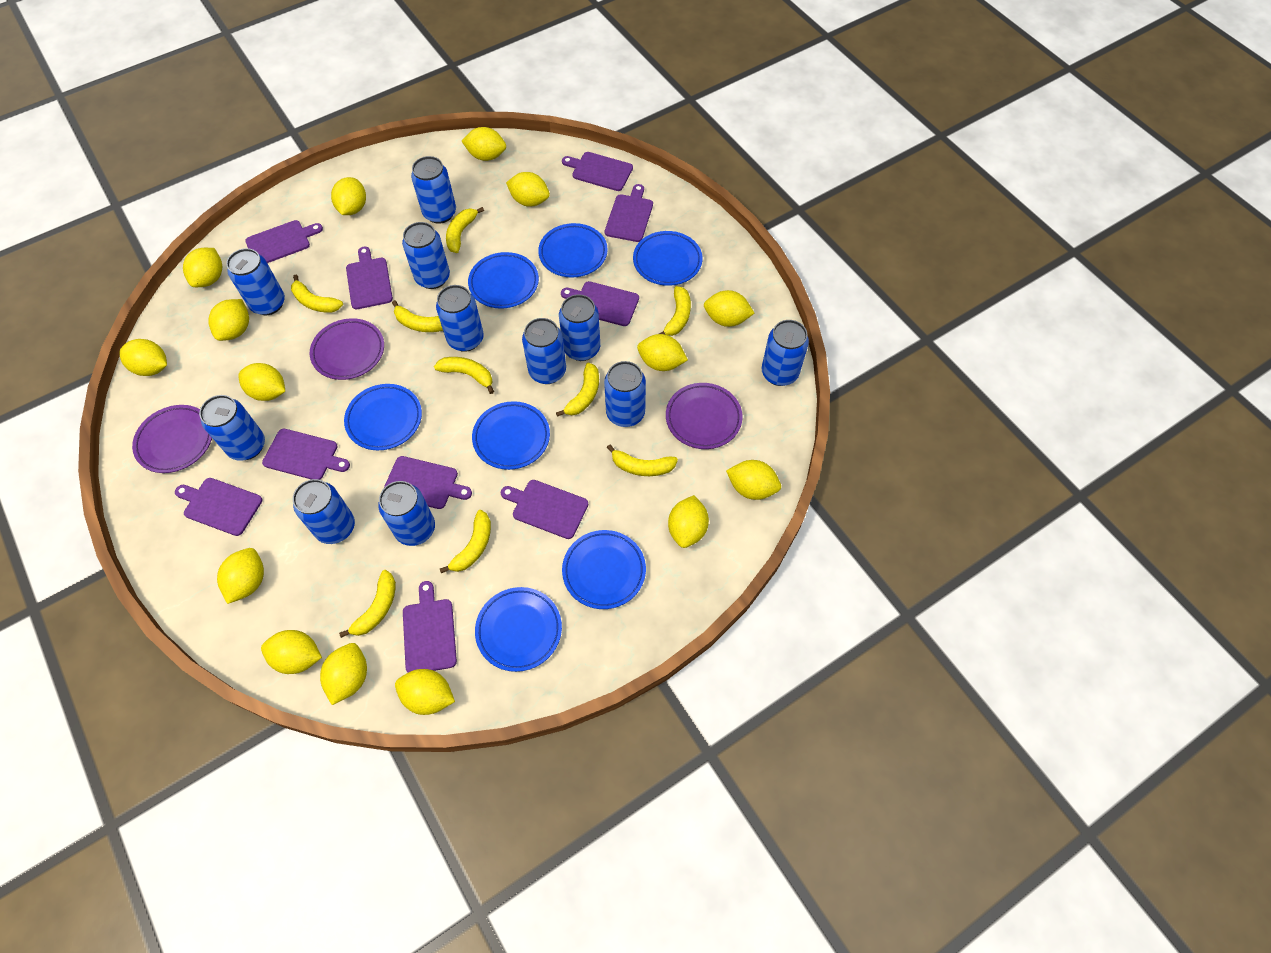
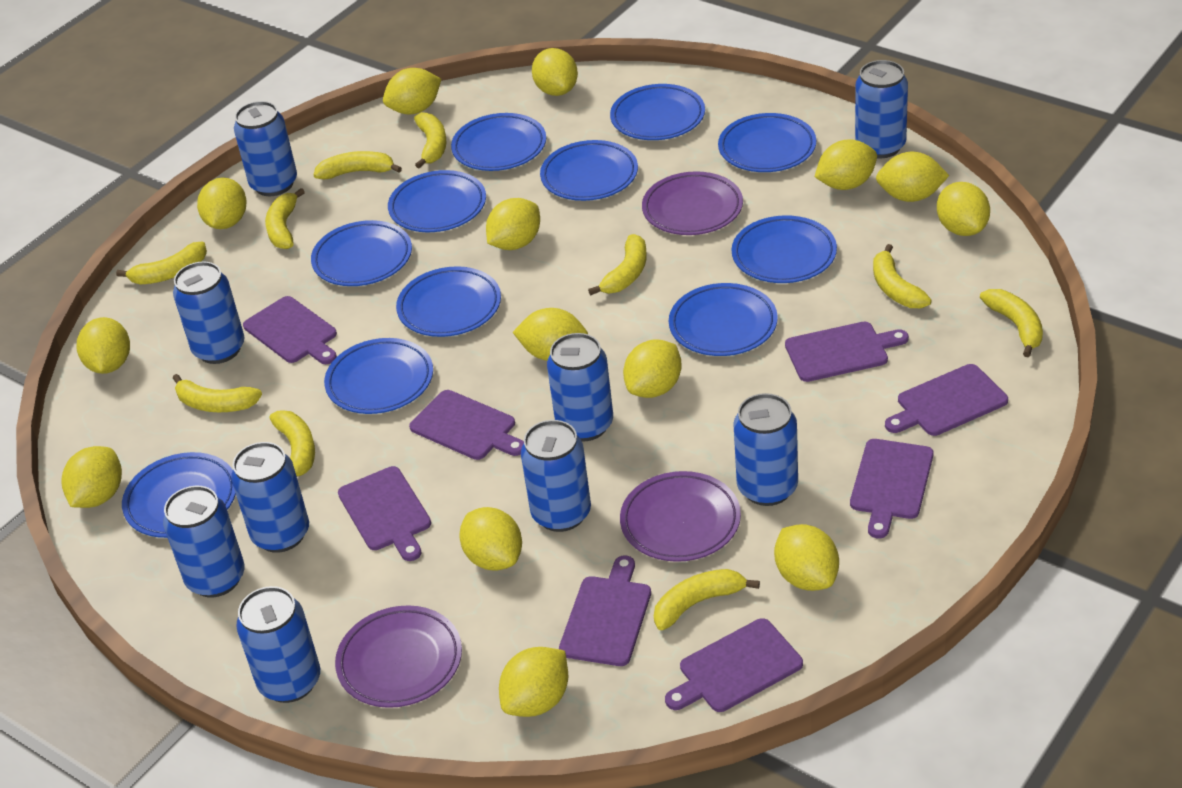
blue can: [199,395,265,461] [226,248,285,315] [293,479,355,544] [378,481,435,546] [402,222,450,289] [411,156,456,224] [436,285,484,352] [522,318,566,384] [559,294,600,361] [604,361,646,427] [761,320,809,386] = 11 -> [163,486,245,598] [173,261,244,364] [231,442,309,553] [234,101,297,196] [236,586,320,703] [521,420,591,532] [547,333,613,442] [733,393,798,506] [855,60,908,158] = 9
blue plate: [344,384,422,450] [468,252,539,309] [472,401,550,470] [475,587,562,672] [538,223,608,278] [562,530,646,609] [633,231,702,286] = 7 -> [122,452,236,538] [311,220,412,286] [324,338,433,414] [388,170,486,232] [396,266,501,337] [451,113,546,171] [540,140,638,201] [610,84,705,140] [669,283,778,356] [718,113,816,172] [732,215,837,283] = 11
purple cutting board: [175,478,262,536] [245,220,323,263] [262,429,350,480] [346,247,393,309] [383,456,472,509] [403,581,457,672] [501,480,588,539] [561,281,639,326] [562,152,633,191] [605,184,653,242] = 10 -> [243,296,337,364] [338,466,431,561] [409,390,524,460] [559,556,651,666] [665,618,803,712] [785,322,909,382] [850,439,933,538] [885,364,1008,436] = 8
yellow banana: [291,275,343,312] [339,570,396,638] [392,300,443,332] [434,357,494,394] [440,510,491,573] [446,207,484,253] [556,363,599,417] [607,444,678,476] [659,286,691,336] = 9 -> [116,241,207,285] [173,374,262,412] [265,188,305,249] [269,410,315,477] [313,151,402,179] [414,112,447,169] [588,234,647,295] [654,569,760,630] [873,244,931,308] [980,289,1043,357] = 10
yellow lemon: [120,339,167,376] [183,248,222,287] [208,299,249,341] [217,548,264,604] [239,363,285,401] [261,630,322,674] [320,643,367,705] [331,177,366,215] [395,669,455,715] [462,127,506,161] [506,172,550,207] [637,334,688,371] [668,495,709,548] [704,290,754,327] [726,460,781,500] = 15 -> [61,446,122,508] [77,317,130,374] [197,178,247,229] [383,68,441,114] [459,507,522,571] [486,198,540,250] [499,647,568,717] [513,308,588,361] [532,48,578,96] [623,340,682,398] [774,524,839,591] [815,139,877,190] [876,152,949,202] [937,182,990,236] = 14

